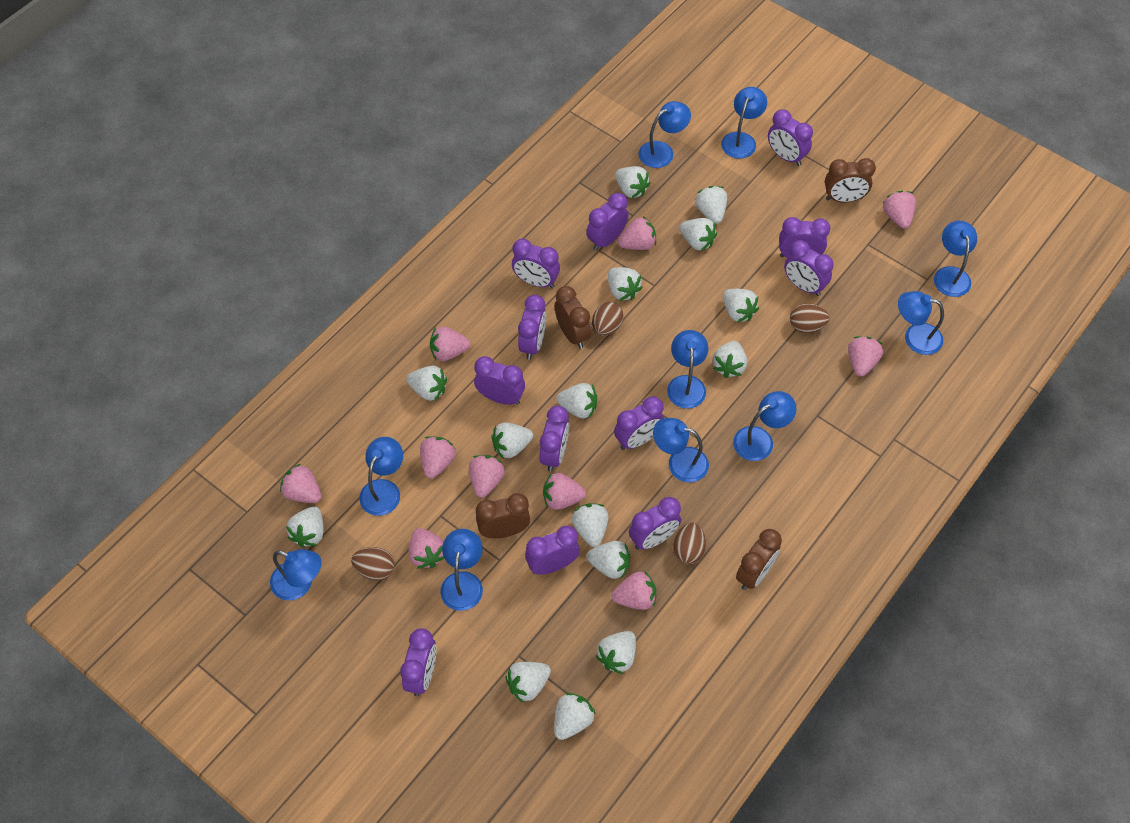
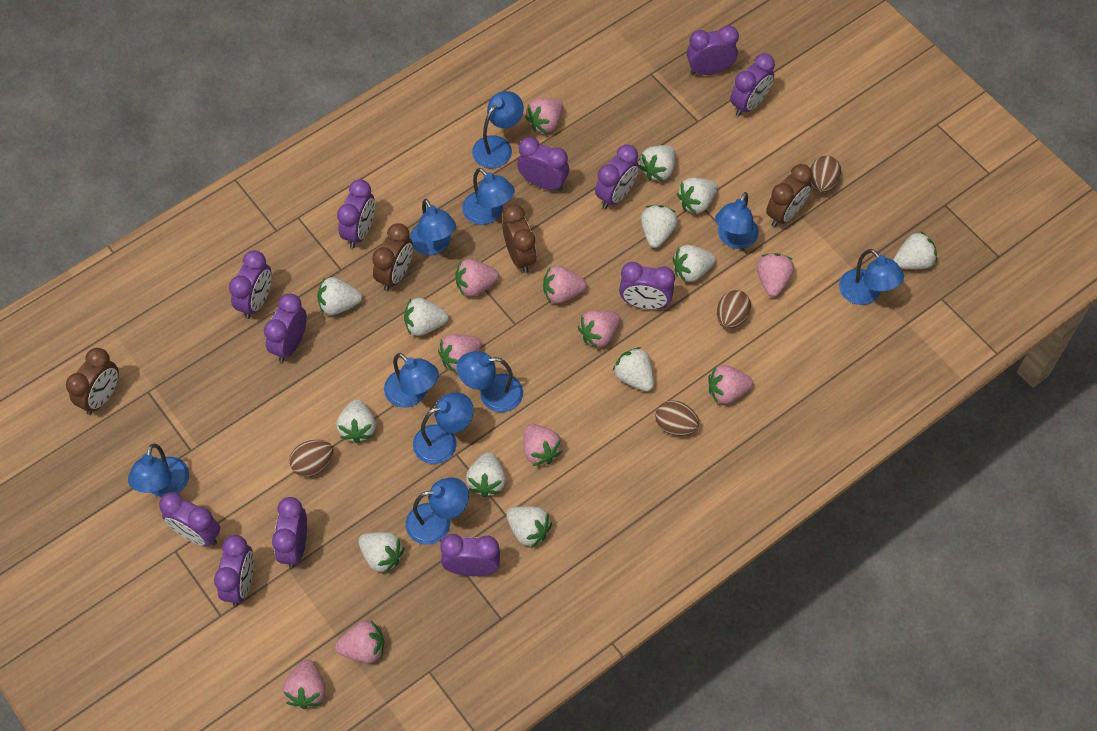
white strawberry: [286,506,323,548] [406,366,447,401] [491,422,533,459] [506,662,551,703] [554,693,596,740] [556,383,597,419] [571,504,609,547] [586,541,630,579] [596,631,636,674] [608,267,643,301] [615,166,650,198] [680,218,717,251] [695,186,727,224] [712,341,747,378] [723,289,759,322] = 15 -> [317,277,362,315] [336,399,376,444] [358,532,404,574] [404,298,449,336] [466,452,506,497] [506,506,552,548] [613,347,654,391] [639,145,676,182] [641,205,678,248] [673,245,716,283] [677,178,718,214] [893,231,937,269] = 12

